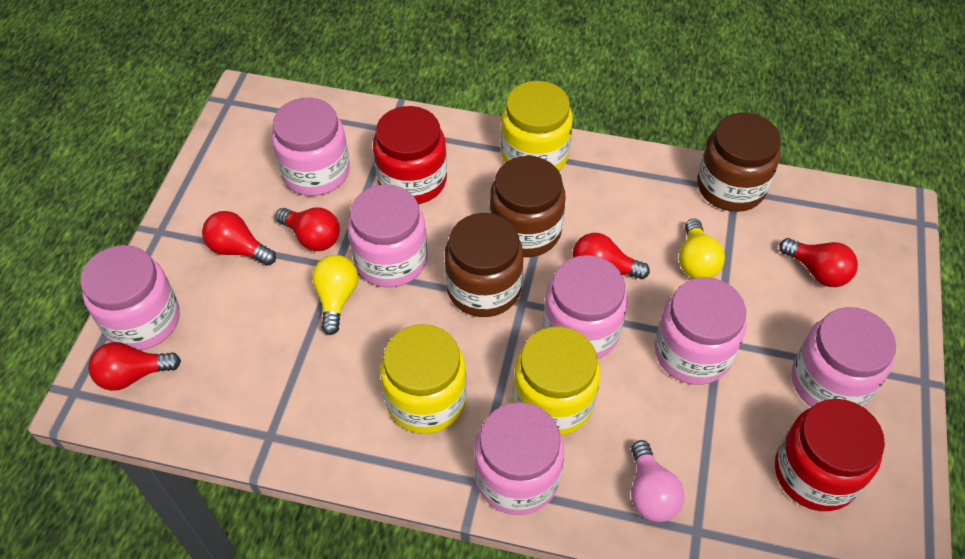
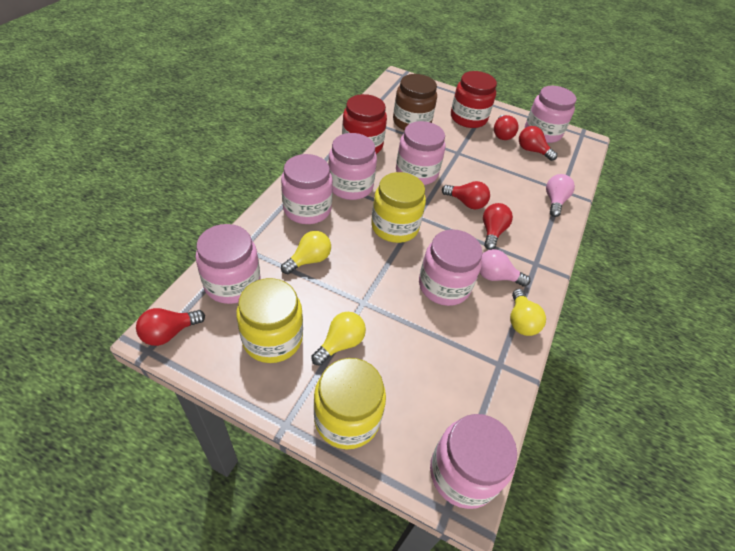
brown jar: [445,213,523,317] [490,156,566,257] [697,113,781,212] = 3 -> [393,74,437,131] = 1
pink light bulb: [631,440,684,522] = 1 -> [479,249,530,287] [546,174,575,217] = 2
yellow light bulb: [312,255,358,335] [679,219,725,279] = 2 -> [281,231,331,274] [311,312,366,366] [510,289,546,336] = 3

